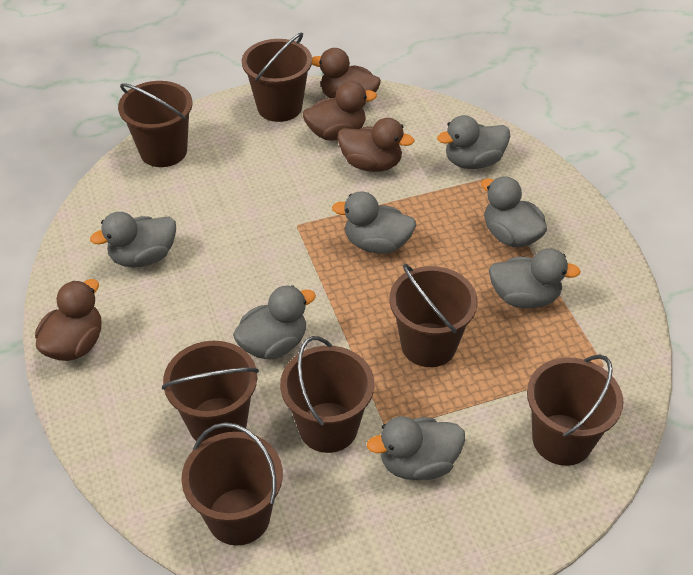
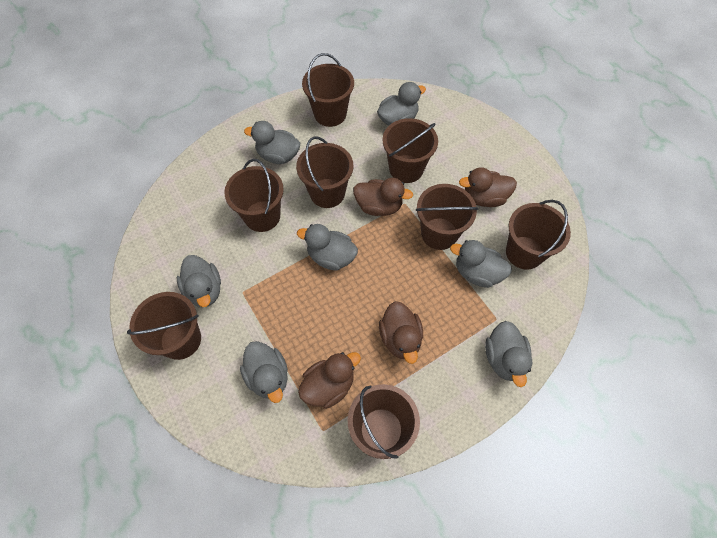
brown bucket: [118,81,193,167] [162,341,259,443] [181,422,283,546] [242,33,312,122] [280,336,374,453] [389,264,478,367] [527,355,624,466] = 7 -> [127,292,201,360] [224,159,284,232] [296,136,353,208] [302,53,354,127] [348,384,420,459] [382,118,438,183] [416,184,478,250] [506,200,571,270] = 8

